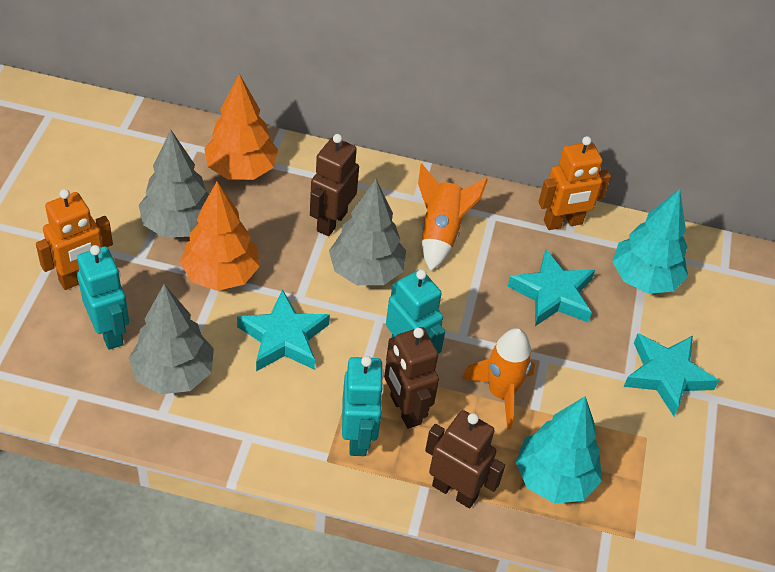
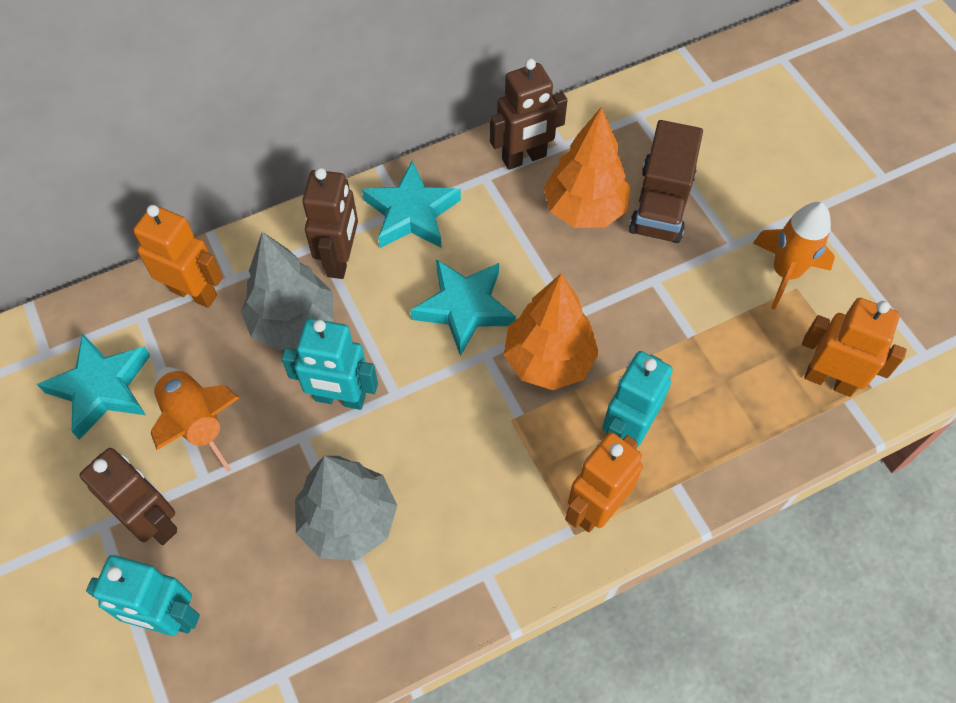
brown truck: none = 0 -> [629,120,703,243] = 1
grey tree: [129,284,214,394] [139,130,209,238] [329,179,406,285] = 3 -> [241,232,333,350] [295,456,397,561] = 2
orange robot: [36,189,113,290] [539,136,611,230] = 2 -> [133,205,223,308] [565,432,643,532] [802,298,907,397] = 3
turquoise tree: [516,396,602,504] [612,189,688,294] = 2 -> none = 0

